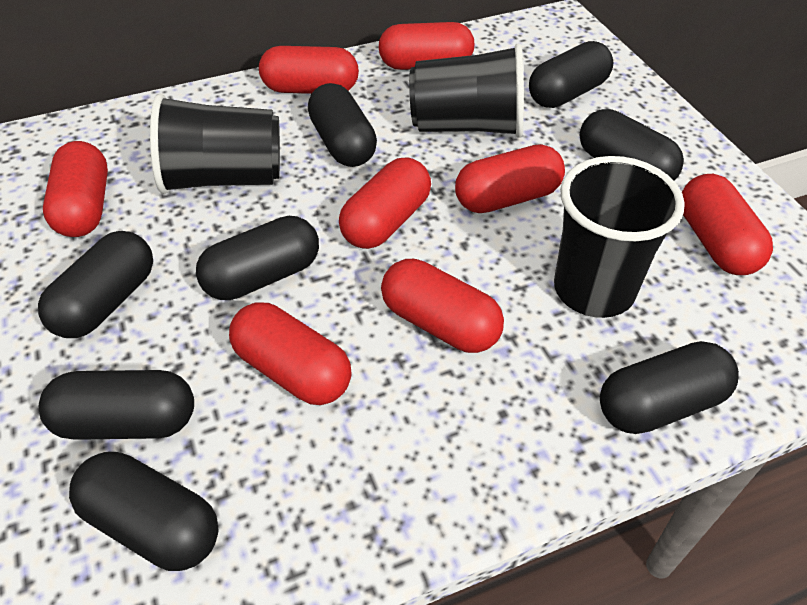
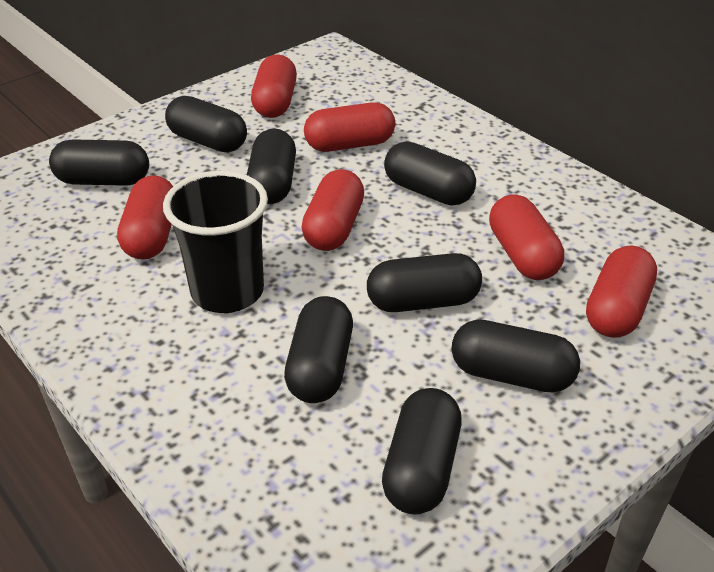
black cup: [150,94,280,194] [409,44,524,138] [554,156,685,318] = 3 -> [163,171,268,313] = 1
red capsule: [43,141,108,237] [229,302,352,405] [259,46,359,94] [339,157,431,249] [379,22,474,70] [381,259,504,353] [455,144,565,213] [682,174,773,275] = 8 -> [117,175,173,259] [251,54,297,118] [301,169,364,251] [304,102,395,152] [489,194,564,280] [586,245,657,338] = 6

